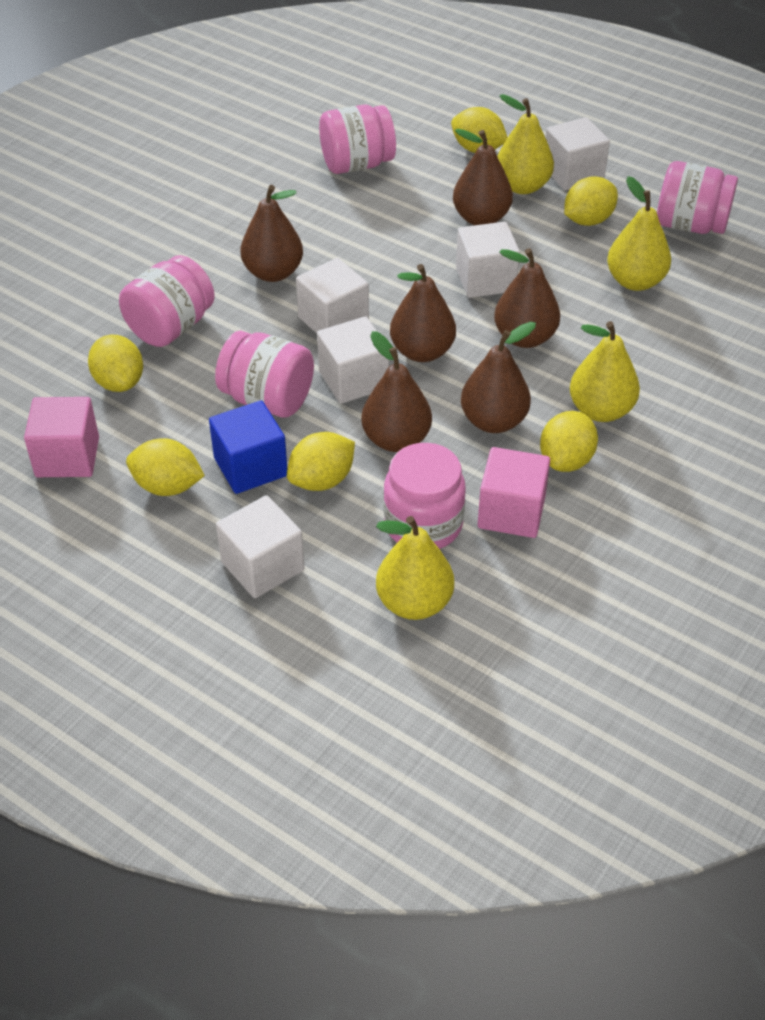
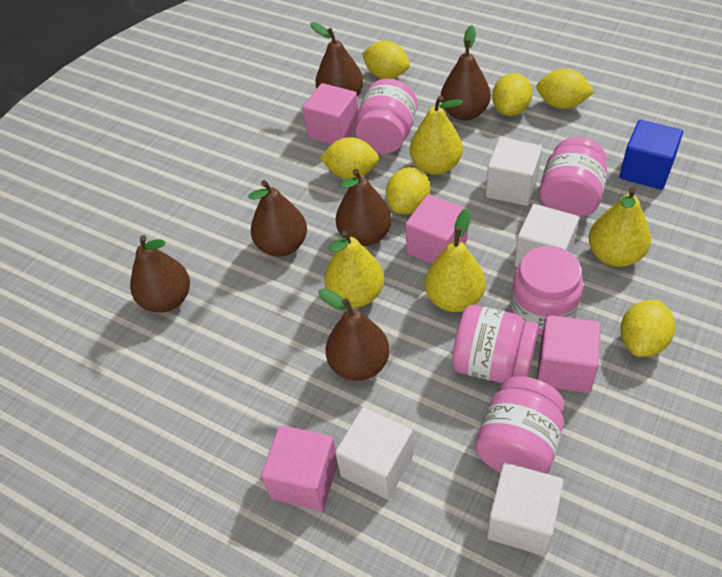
pink cube: [24,397,99,477] [478,447,550,538] = 2 -> [261,425,338,511] [303,83,359,144] [405,194,468,264] [537,315,601,393] = 4
white cube: [216,495,304,598] [296,258,369,333] [317,316,389,404] [456,222,520,298] [546,117,610,190] = 5 -> [335,407,414,499] [486,138,542,206] [487,463,564,556] [514,204,579,267] = 4

